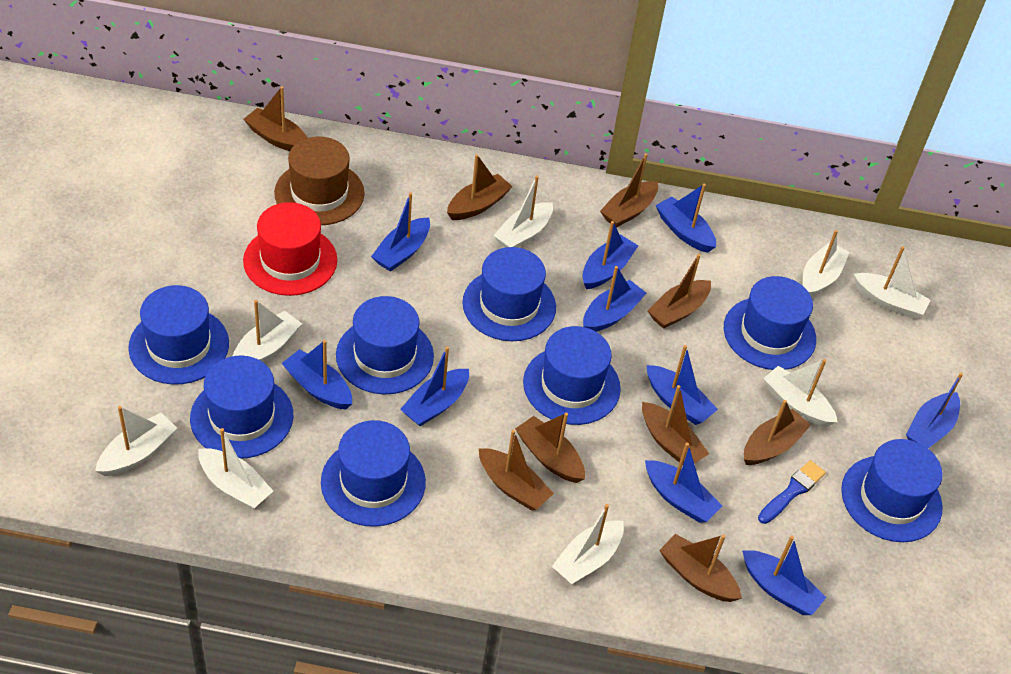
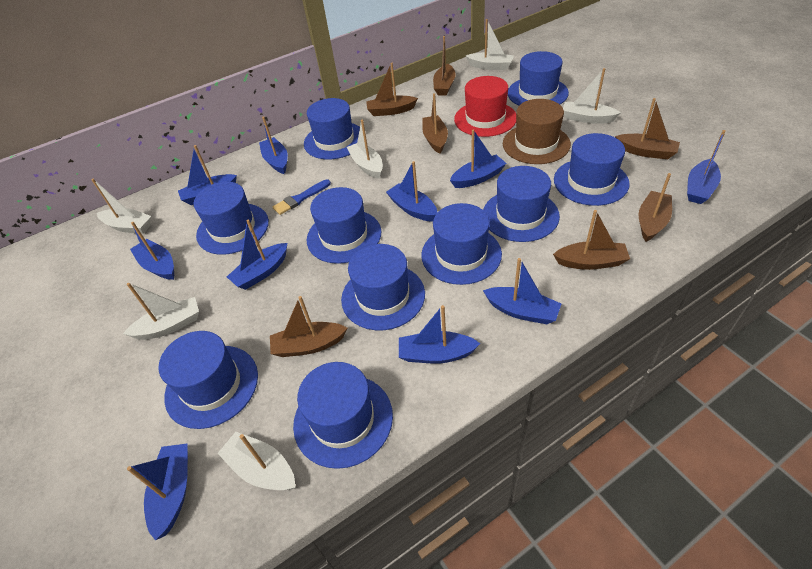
blue hat: [128,285,229,385] [190,356,293,459] [321,420,426,527] [336,296,434,394] [462,247,556,341] [523,326,621,425] [724,276,816,370] [841,439,943,542] = 8 -> [159,331,258,429] [194,182,269,255] [293,362,393,469] [304,98,360,159] [307,187,381,264] [341,244,425,330] [421,203,502,285] [483,166,560,242] [508,51,569,106] [554,133,630,206] = 10
brown boat: [244,86,307,151] [447,154,513,220] [479,430,554,511] [515,412,585,483] [600,153,658,228] [642,385,709,464] [647,254,711,329] [659,534,742,602] [744,400,811,465] = 9 -> [270,296,347,357] [366,63,418,116] [422,93,448,154] [433,36,456,96] [553,210,630,270] [615,98,680,159] [638,173,672,242] = 7
white boat: [95,406,177,476] [198,428,273,510] [233,300,302,362] [493,175,553,248] [552,504,624,584] [763,359,837,427] [802,230,850,297] [854,246,931,319] = 8 -> [91,179,151,234] [123,283,199,340] [217,432,296,490] [347,120,383,179] [466,19,514,70] [563,68,621,124] = 6

